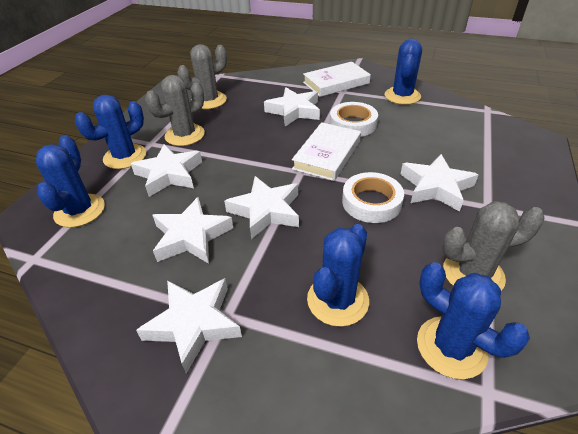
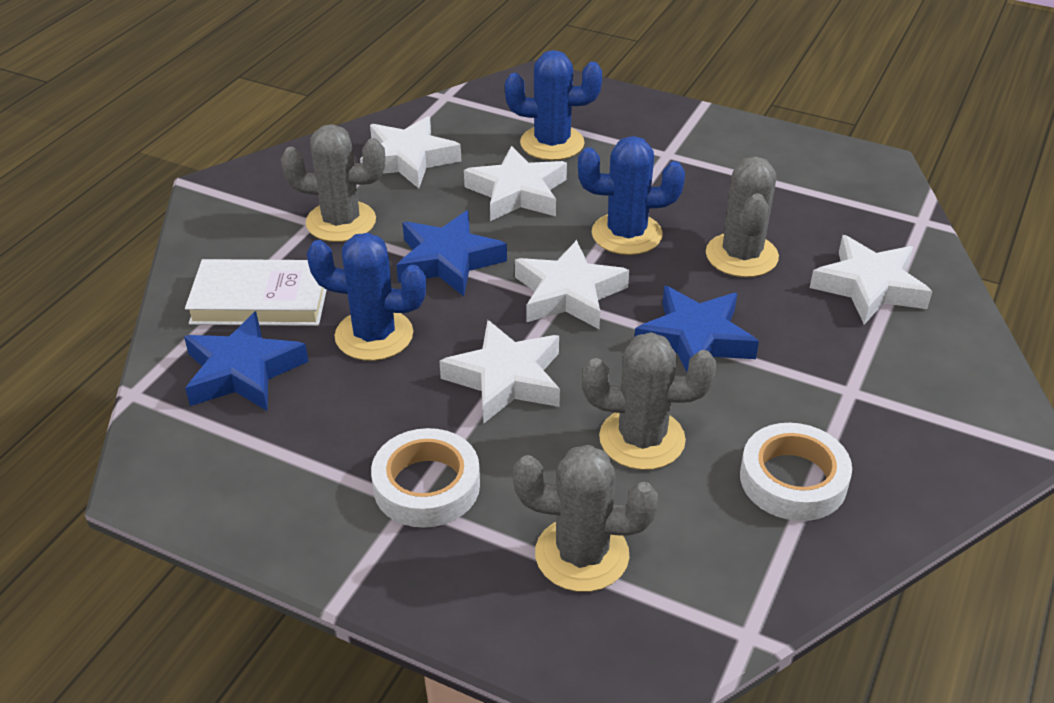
blue cactus: [36,135,105,228] [75,95,146,169] [307,224,369,327] [384,39,422,105] [417,262,530,379] = 5 -> [307,233,426,361] [505,50,602,160] [578,136,685,255] = 3
blue star: none = 0 -> [184,311,308,411] [397,210,507,296] [635,286,759,372] = 3
grey cactus: [145,75,205,146] [177,44,227,109] [442,201,544,291] = 3 -> [281,124,385,242] [513,445,658,592] [582,332,716,470] [706,156,779,277] = 4
white book: [292,122,361,181] [303,62,371,97] = 2 -> [185,259,327,326] = 1
white star: [131,144,202,197] [136,278,242,373] [153,197,233,264] [224,176,299,239] [264,87,320,126] [400,154,479,212] = 6 -> [360,116,461,188] [439,320,560,424] [464,146,567,221] [515,240,629,329] [810,235,933,324] = 5

